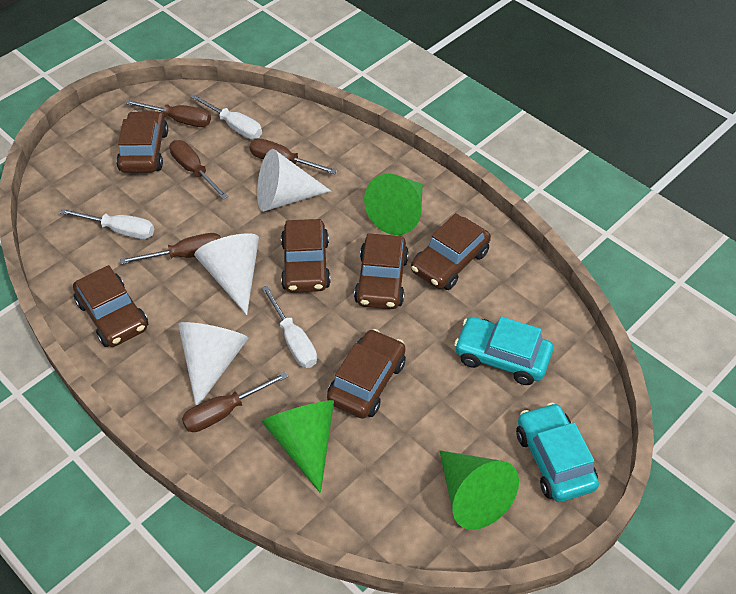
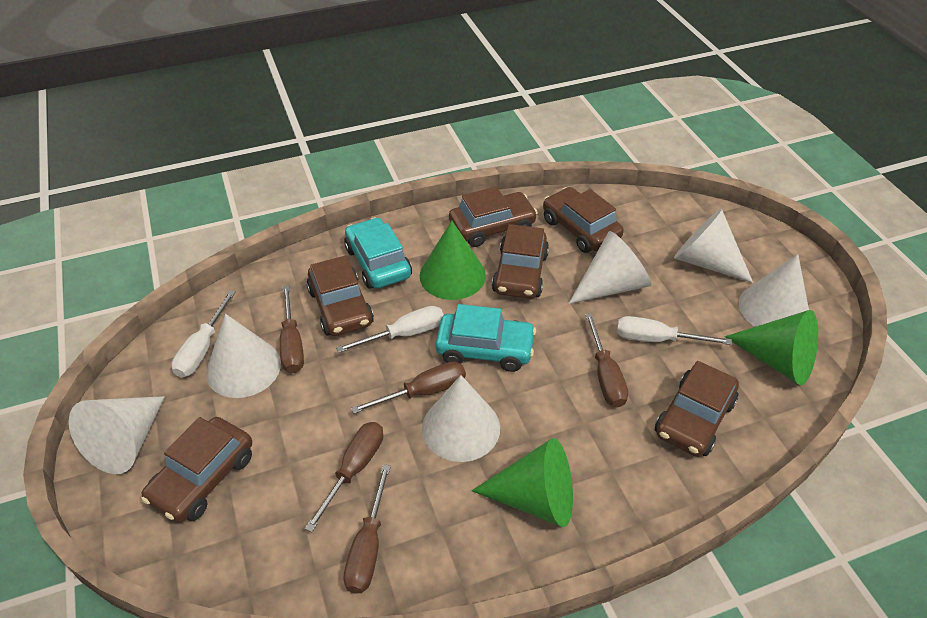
white cone: [178,322,248,406] [194,233,259,315] [257,149,331,211] = 3 -> [69,396,165,474] [206,314,281,398] [422,375,500,462] [568,231,651,304] [674,208,753,283] [739,254,809,327] = 6

